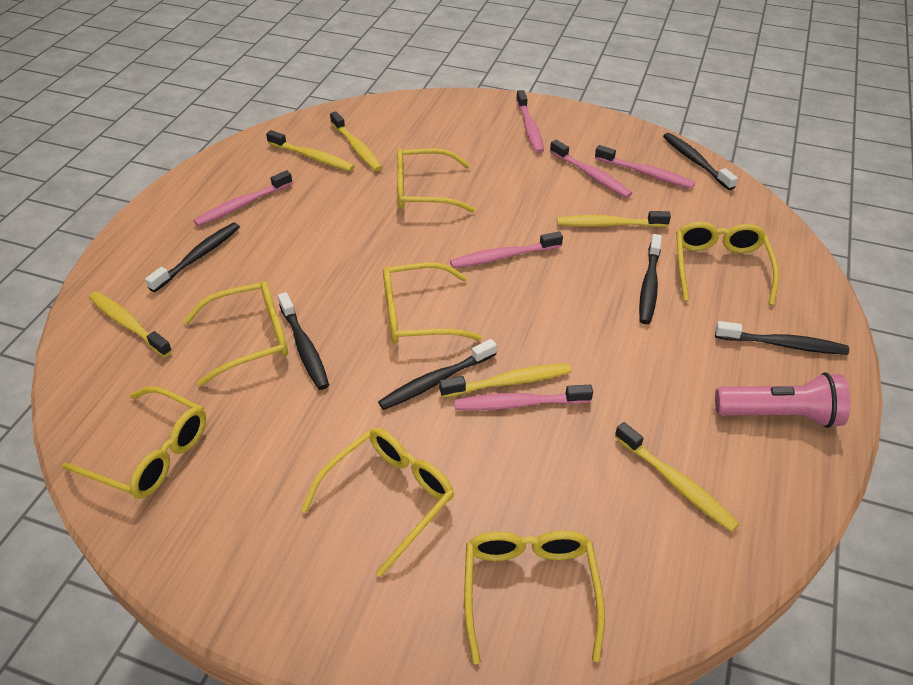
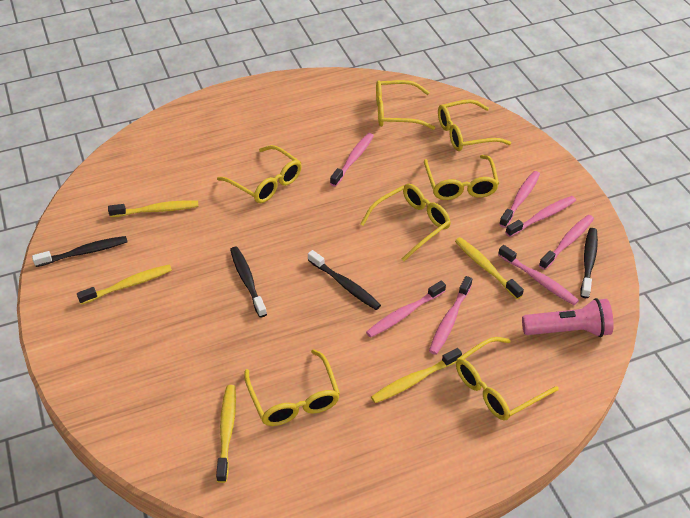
black toothbrush: [145,222,240,292] [278,292,329,390] [378,339,497,410] [639,234,662,324] [663,133,738,190] [715,321,849,355] = 6 -> [32,236,127,267] [230,247,267,317] [308,250,381,310] [581,228,598,298] = 4
pink toothbrush: [194,170,293,226] [450,231,563,268] [454,385,593,411] [516,90,544,153] [550,140,632,198] [595,145,695,189] = 6 -> [330,133,374,187] [366,281,446,338] [429,276,472,355] [498,245,579,305] [499,171,540,228] [505,196,576,237] [539,215,594,270] = 7
yellow toothbrush: [89,291,172,357] [266,130,355,171] [330,111,383,171] [439,363,571,398] [557,211,671,227] [615,422,739,532] = 6 -> [77,265,172,305] [108,200,198,217] [216,385,236,483] [371,348,462,403] [455,237,524,299] = 5

